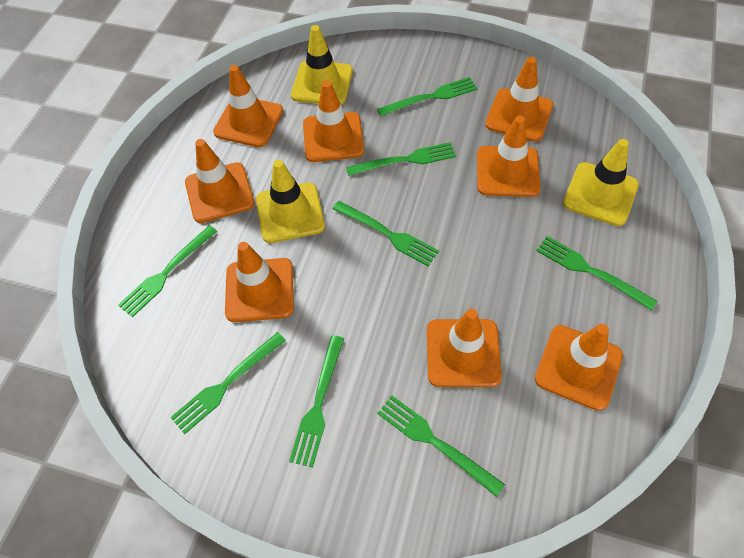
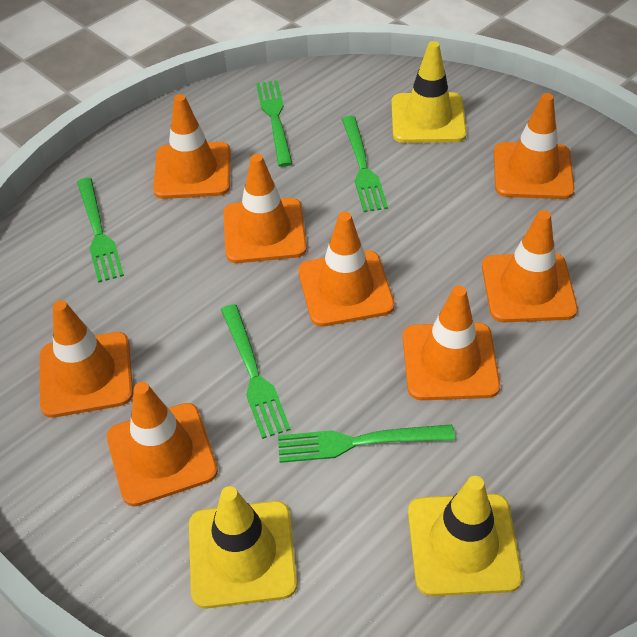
green fork: [118,225,218,318] [170,332,286,434] [289,335,344,468] [333,201,439,266] [346,142,456,176] [377,77,477,116] [377,395,505,497] [536,236,658,311] = 8 -> [77,178,124,283] [221,304,291,439] [256,80,293,167] [278,425,455,463] [342,116,388,212] = 5

